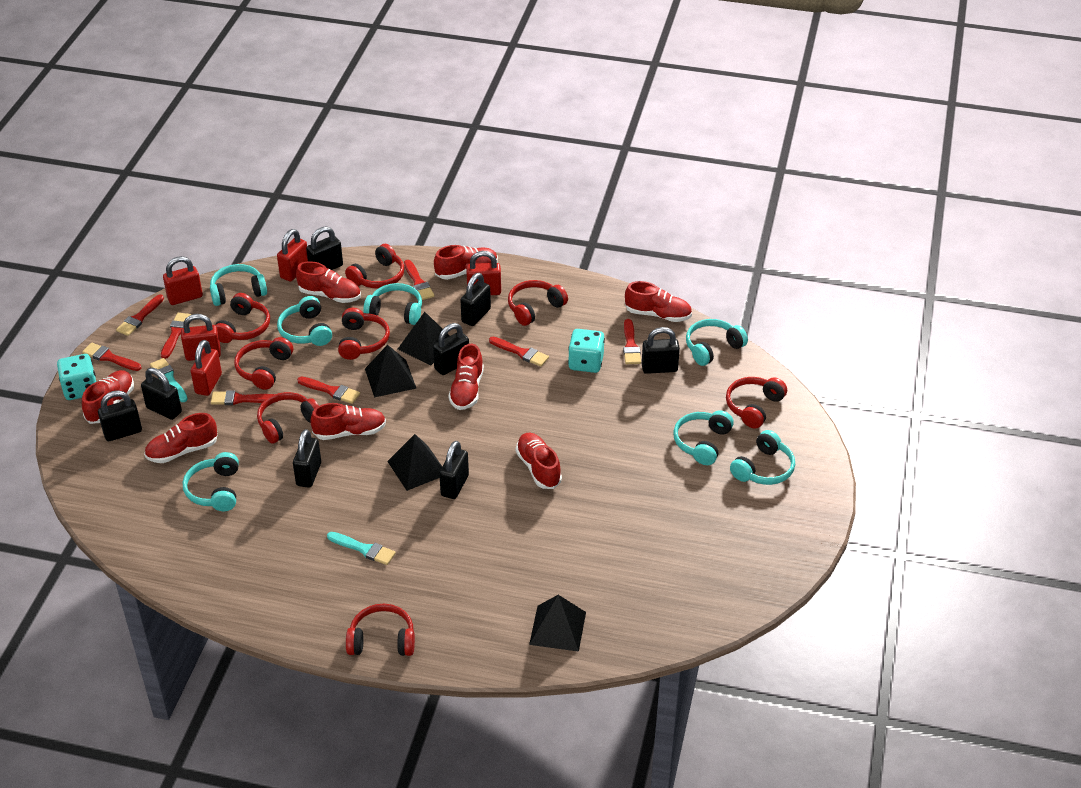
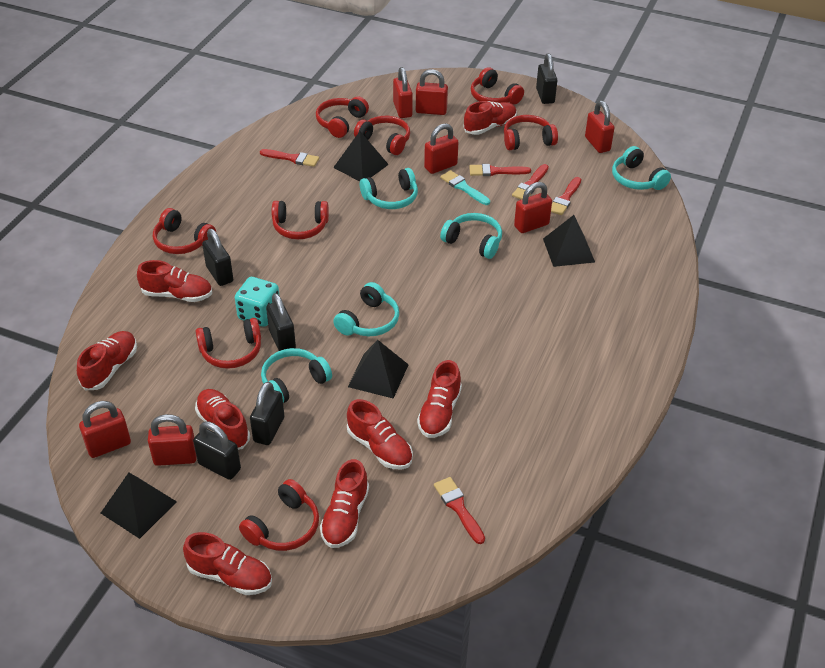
black padlock: [98,390,142,441] [141,368,182,420] [293,429,321,488] [306,226,343,270] [433,323,469,375] [439,441,469,499] [460,273,491,326] [642,327,680,374] = 8 -> [193,421,241,480] [202,229,233,286] [250,382,284,445] [266,293,296,351] [536,53,557,104] = 5
red brush: [82,343,141,371] [116,294,164,336] [161,313,192,359] [211,390,278,405] [297,377,360,404] [404,260,434,300] [489,337,549,367] [623,319,641,364] = 8 -> [260,149,319,167] [434,477,485,544] [469,164,531,176] [512,164,549,200] [551,177,581,215] = 5
red padlock: [163,256,203,305] [181,314,221,361] [191,340,222,396] [277,229,308,282] [466,251,501,295] = 5 -> [79,401,131,458] [148,414,197,466] [393,67,413,118] [416,69,448,115] [424,123,458,174] [514,182,552,233] [585,101,614,153] = 7
turquoise brush: [150,358,188,402] [327,532,396,565] = 2 -> [440,170,490,205] = 1
turquoise dice: [57,354,96,400] [568,329,605,373] = 2 -> [235,277,279,327] = 1
turquoise headphones: [183,452,239,511] [210,264,267,306] [277,296,332,346] [363,283,422,325] [673,410,734,465] [686,319,748,366] [730,430,795,485] = 7 -> [261,348,332,403] [333,282,399,336] [360,168,418,209] [440,213,502,259] [612,146,671,190] = 5

